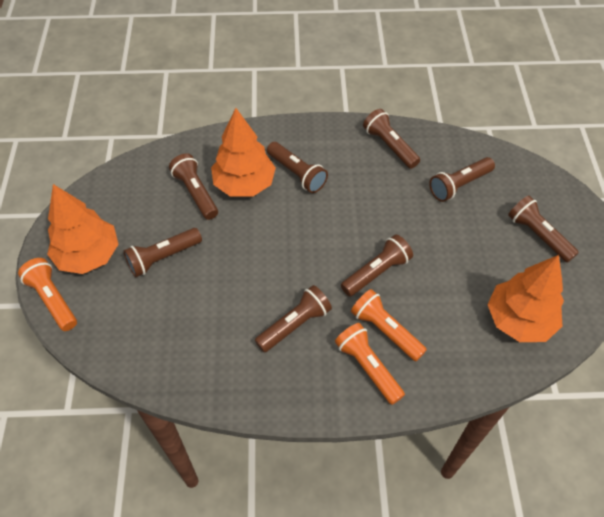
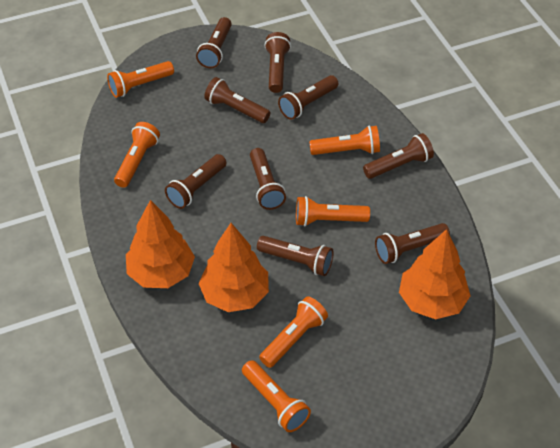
brown flashlight: [123,228,202,277] [169,154,218,220] [255,285,332,353] [267,142,328,193] [341,234,413,297] [363,109,420,169] [429,157,495,202] [508,196,579,263] = 8 -> [165,154,226,209] [196,17,232,68] [204,77,270,123] [250,148,286,210] [257,236,334,276] [264,32,291,93] [278,75,339,120] [363,133,434,179] [375,223,450,264] = 9
orange flashlight: [18,258,77,331] [335,323,405,405] [351,289,427,361] = 3 -> [107,61,174,98] [114,122,160,188] [242,360,311,432] [259,296,328,368] [296,196,370,226] [309,126,380,155] = 6

